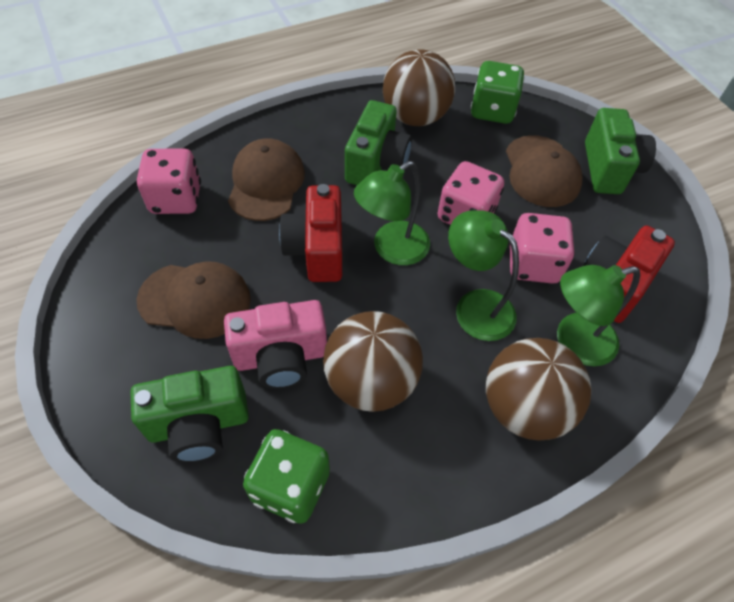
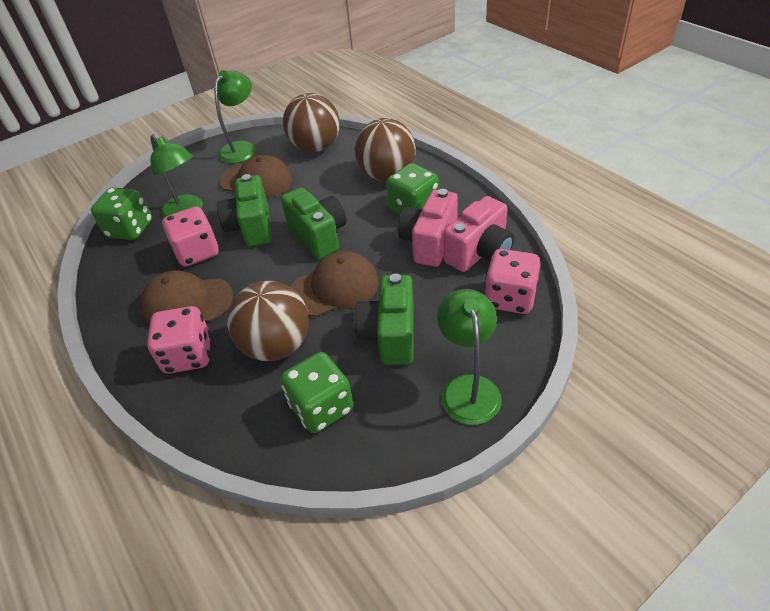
green dice: [243,429,330,524] [471,61,525,124] = 2 -> [91,187,152,240] [281,352,354,433] [387,163,439,215] = 3
pink camera: [224,300,327,389] = 1 -> [398,189,458,267] [444,196,514,272] = 2
red camera: [279,184,342,282] [584,226,675,323] = 2 -> none = 0

